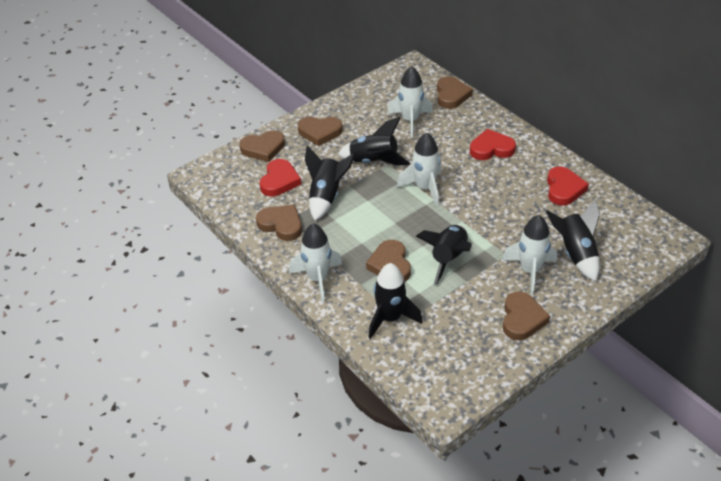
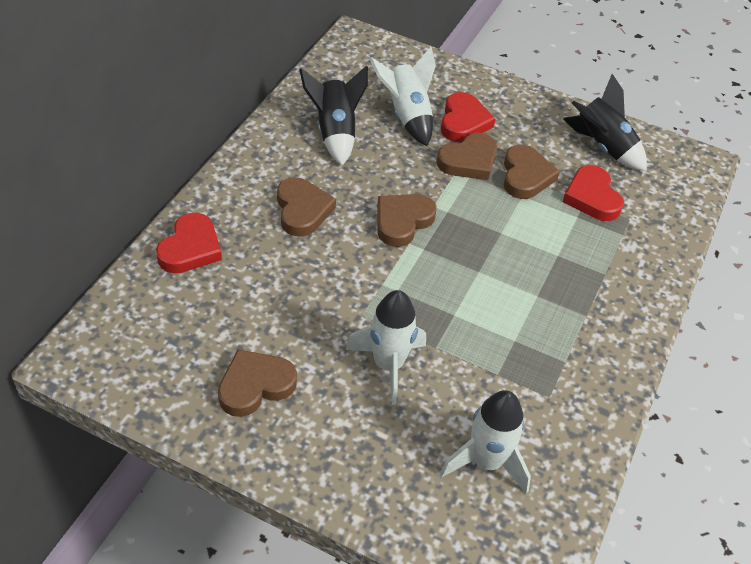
black rocket: [305,145,355,221] [337,117,410,166] [368,263,423,339] [416,225,472,285] [546,199,600,282] = 5 -> [299,65,368,166] [563,74,647,171] = 2
brown heart: [239,130,285,162] [256,205,302,241] [298,117,343,146] [366,240,411,282] [437,76,473,109] [503,292,550,340] = 6 -> [218,349,297,417] [277,177,336,237] [377,194,437,247] [437,133,497,180] [504,145,560,199] = 5
white rocket: [289,223,342,302] [387,66,433,138] [397,133,441,206] [502,215,557,295] = 4 -> [345,290,426,405] [370,47,436,146] [440,390,531,494] = 3

